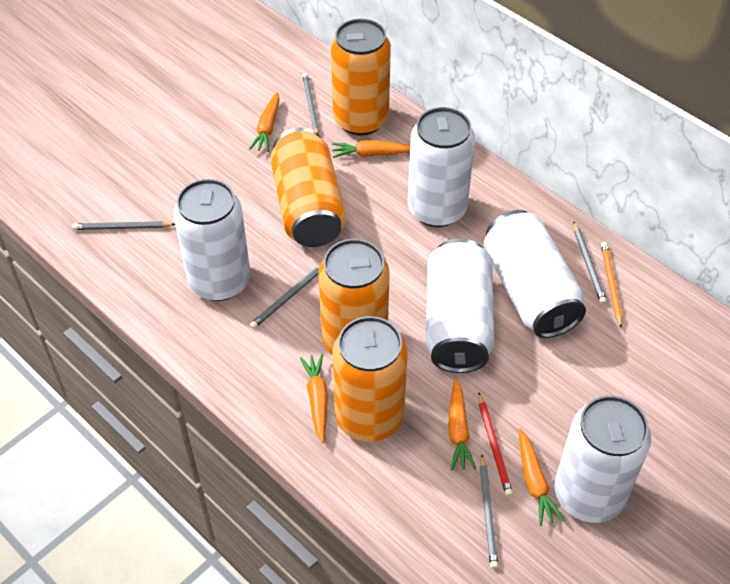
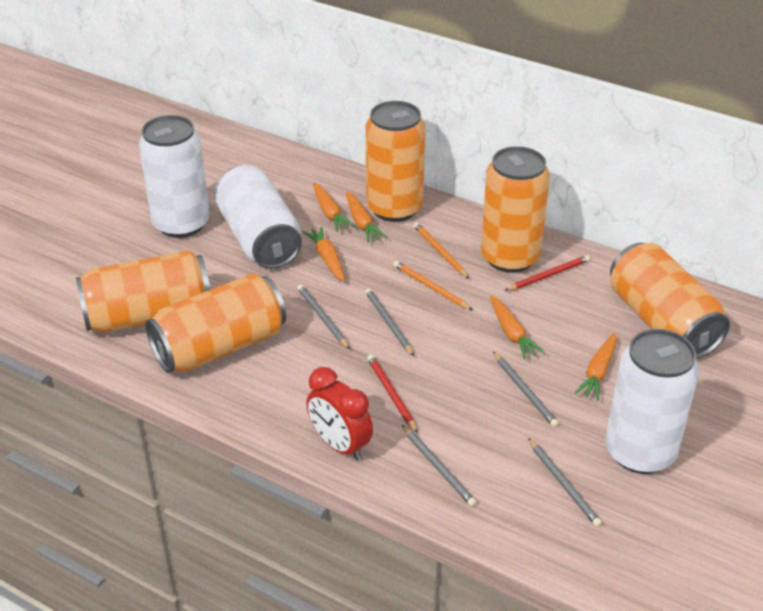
orange can: [270,128,346,247] [318,239,389,355] [331,19,391,136] [333,316,408,442] = 4 -> [76,250,210,333] [146,273,286,373] [365,101,425,222] [481,146,550,273] [610,243,730,359] = 5
orange pencil: [601,242,623,328] = 1 -> [393,261,473,310] [413,222,469,279] = 2
red clock: none = 0 -> [306,367,373,461] = 1
red pencil: [478,393,513,497] = 1 -> [367,355,418,433] [504,255,590,291] = 2
white can: [173,179,250,301] [408,107,475,227] [426,239,494,373] [484,210,586,338] [554,395,651,523] = 5 -> [139,115,210,238] [214,165,302,269] [605,329,699,474] = 3

